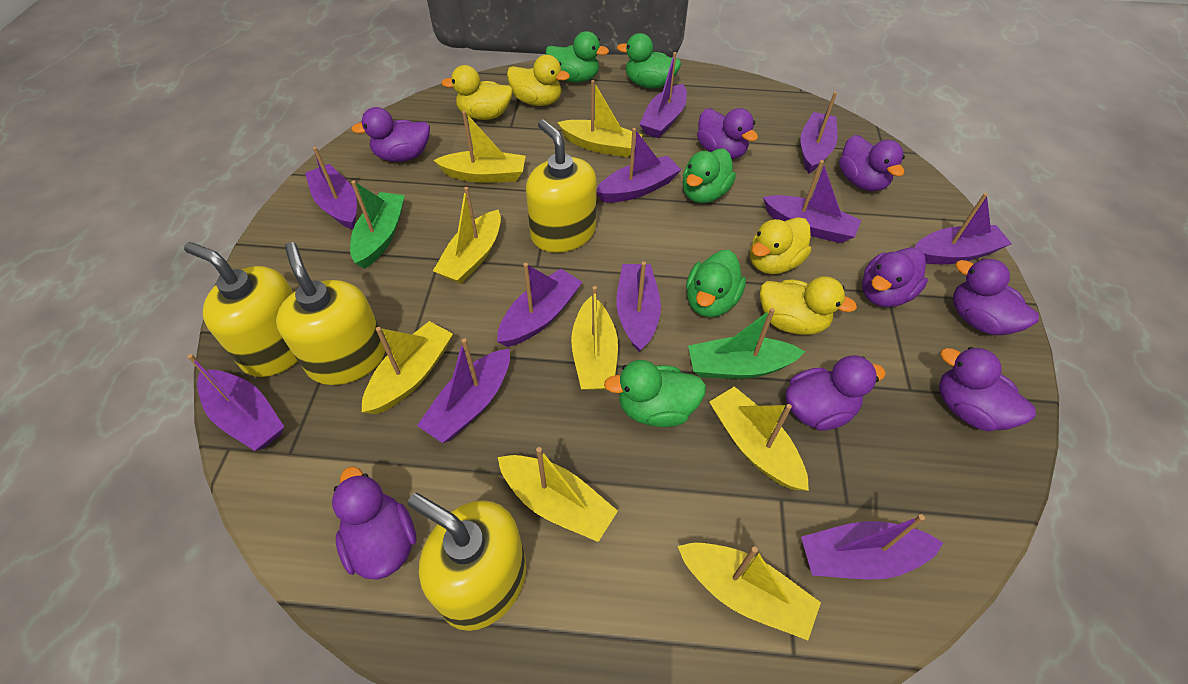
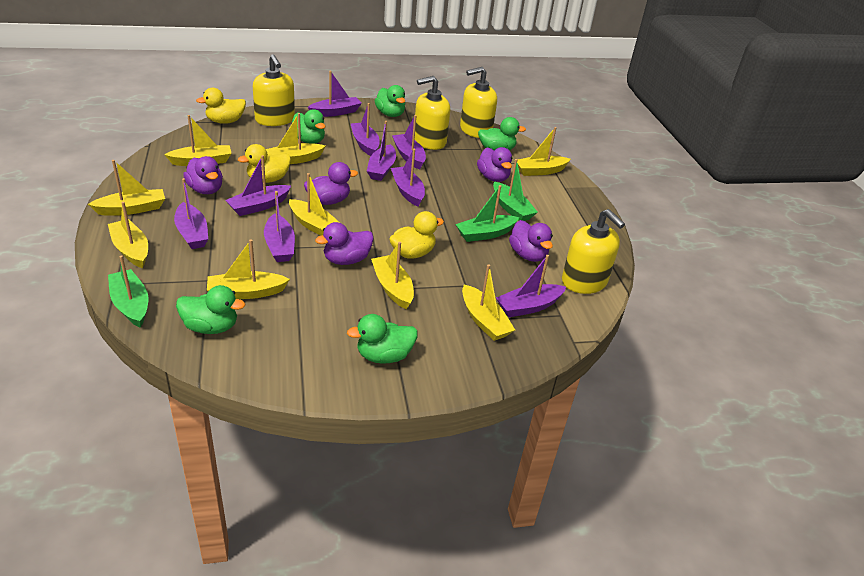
green boat: [350,181,405,269] [688,308,805,379] = 2 -> [108,256,148,328] [455,185,519,242] [493,159,538,221] = 3
purple boat: [187,354,284,451] [305,147,357,229] [417,338,510,443] [497,263,582,347] [597,128,682,203] [616,262,661,352] [639,52,687,138] [763,160,861,243] [800,92,838,173] [801,514,943,580] [914,193,1012,264] = 11 -> [174,178,208,249] [225,155,291,216] [264,191,295,262] [307,71,362,117] [351,103,380,156] [367,121,396,181] [391,148,425,207] [392,115,426,169] [496,255,566,317] = 9
purple duck: [332,466,417,580] [351,107,430,162] [697,108,758,159] [785,355,886,431] [839,135,905,191] [862,247,928,307] [939,347,1036,431] [953,258,1039,335] = 8 -> [183,156,223,194] [304,162,358,205] [315,222,374,265] [477,147,512,182] [509,220,553,262] = 5
yellow boat: [362,321,453,414] [433,111,525,183] [433,187,501,284] [498,447,618,542] [557,80,642,157] [571,286,618,390] [678,543,821,640] [709,386,809,491] = 8 -> [88,160,165,216] [108,202,148,268] [164,115,232,166] [207,239,290,299] [266,113,326,164] [289,173,340,236] [371,242,414,309] [462,264,515,341] [517,127,571,176] = 9
yellow duck: [441,65,513,120] [507,55,570,106] [750,217,811,274] [760,276,857,335] = 4 -> [196,88,246,124] [238,144,291,183] [389,211,444,259] = 3

